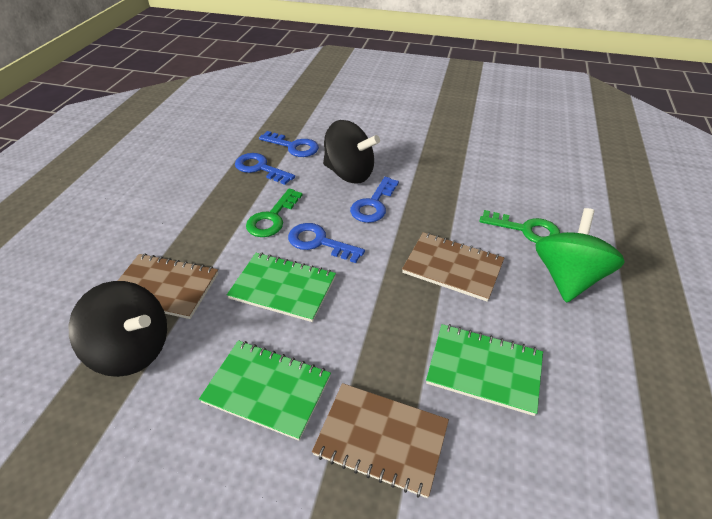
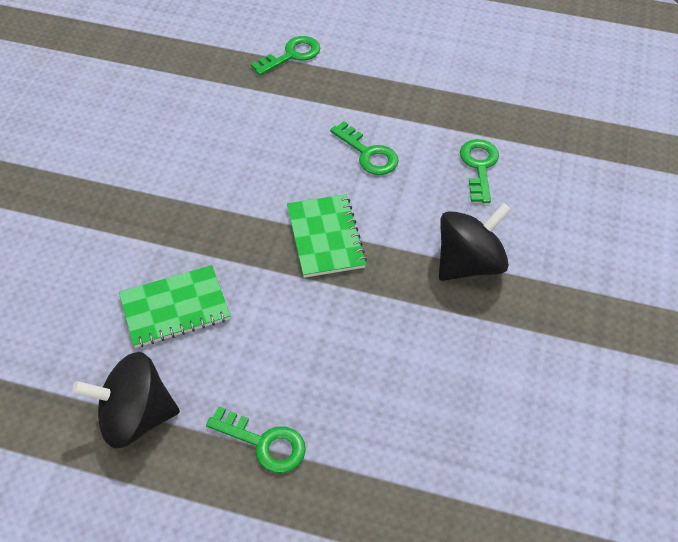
blue key: [235,153,295,185] [259,131,319,157] [288,223,365,263] [350,177,399,223] = 4 -> none = 0
brown notebook: [118,254,218,319] [312,383,449,498] [402,232,504,302] = 3 -> none = 0
green key: [246,188,302,237] [479,210,560,243] = 2 -> [206,406,306,473] [251,36,320,76] [330,121,399,175] [460,139,499,203] = 4
green notebook: [199,340,331,441] [227,253,336,322] [426,324,543,416] = 3 -> [119,265,230,348] [287,194,367,278] = 2
green spinning top: [535,208,625,303] = 1 -> none = 0

